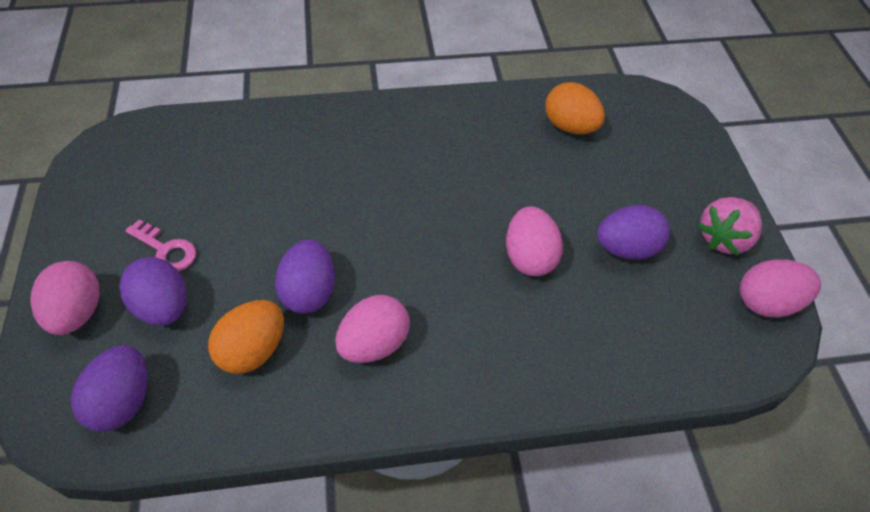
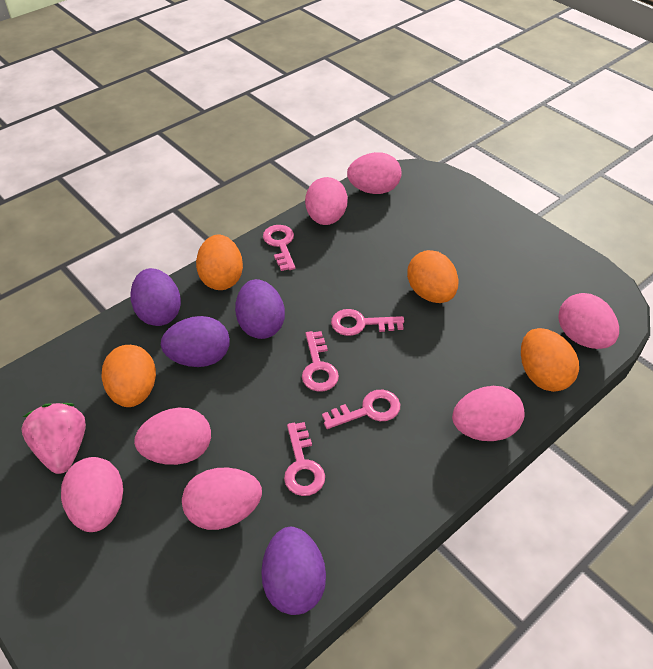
orange egg: [208,300,284,374] [545,82,605,134] = 2 -> [101,345,156,407] [196,235,243,290] [407,250,458,303] [521,328,579,392] = 4
pink egg: [30,261,100,335] [335,295,410,363] [506,206,563,276] [740,259,821,318] = 4 -> [61,457,123,532] [134,408,211,465] [182,467,262,530] [305,177,348,225] [347,152,402,194] [452,386,525,441] [558,293,619,349] = 7
pink key: [125,220,196,271] = 1 -> [263,225,295,271] [284,422,325,496] [302,331,339,391] [322,390,400,429] [331,309,404,336] = 5

